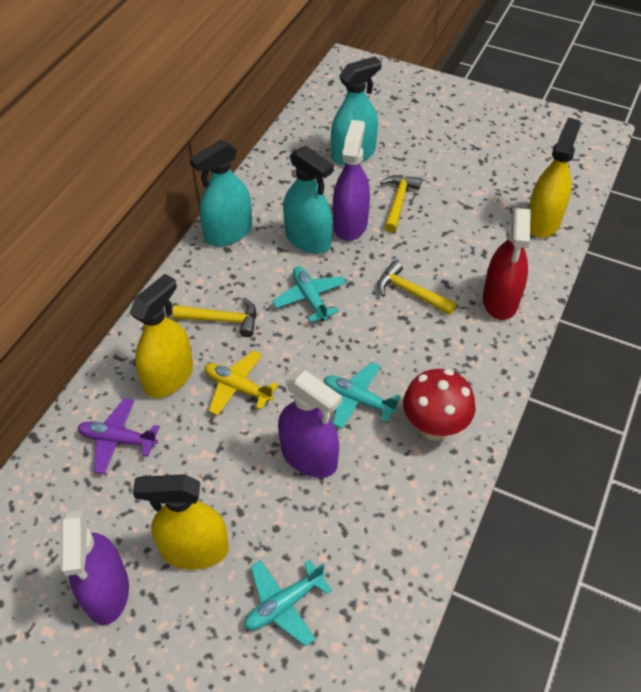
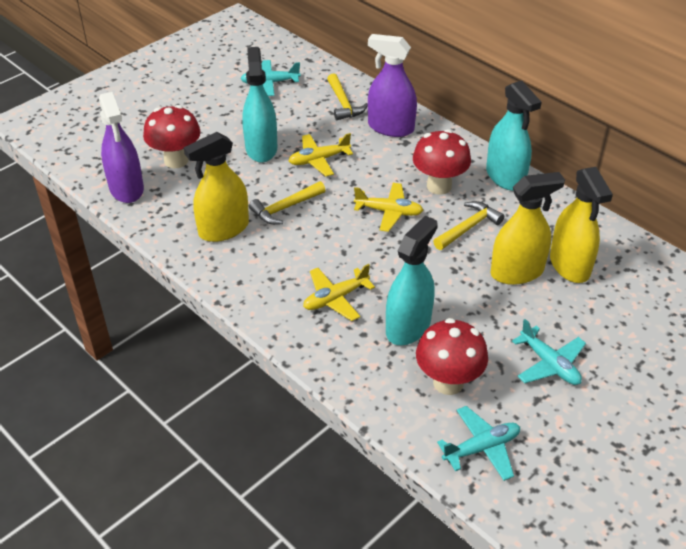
purple plane: [77,398,159,474] = 1 -> none = 0
purple spray bottle: [61,510,129,625] [278,370,342,478] [333,120,370,241] = 3 -> [99,92,144,203] [368,34,417,137] = 2
red mushroom: [403,369,475,441] = 1 -> [143,105,201,168] [413,129,471,195] [416,318,488,395] = 3
red spray bottle: [483,208,531,320] = 1 -> none = 0
yellow plane: [205,350,279,416] = 1 -> [289,133,353,176] [303,264,375,321] [354,183,423,232] = 3

